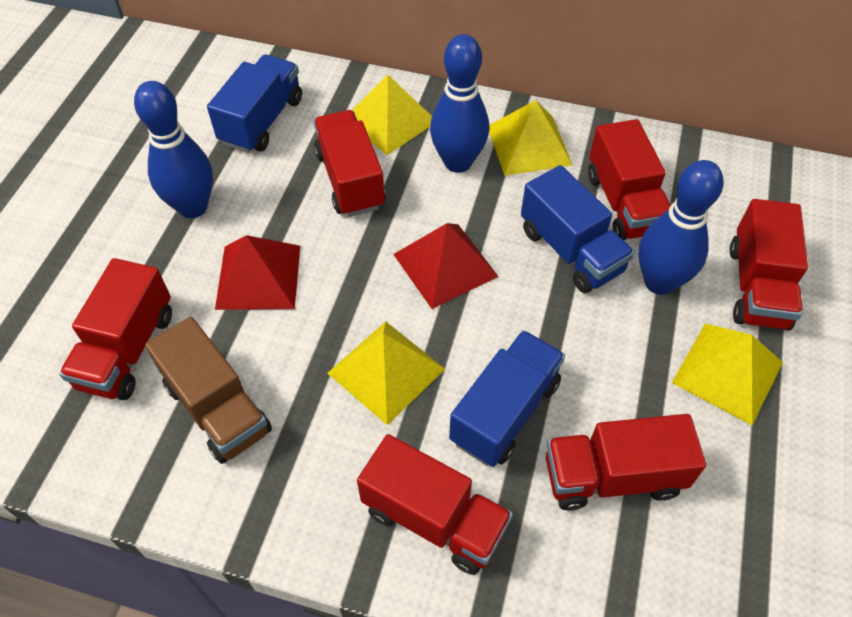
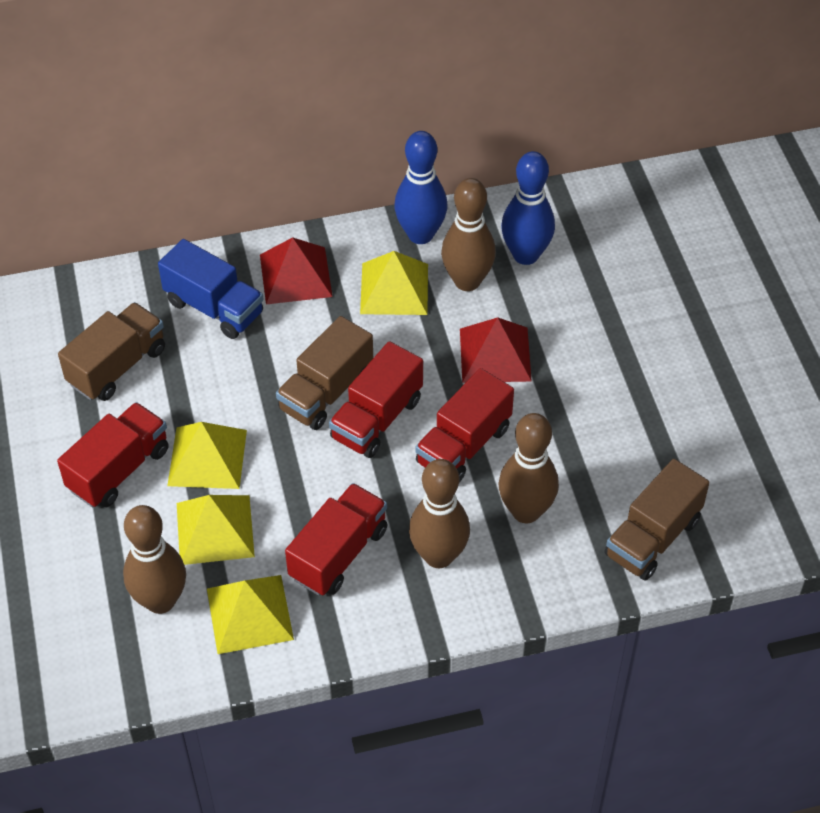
blue bowling pin: [134,81,213,218] [430,34,489,173] [639,160,724,295] = 3 -> [394,131,447,244] [501,151,555,265] = 2
blue truck: [207,55,302,153] [449,330,565,467] [521,165,634,293] = 3 -> [158,239,264,339] = 1
brown bowling pin: none = 0 -> [123,505,186,614] [409,459,470,568] [441,178,496,291] [499,413,559,523] = 4
brown truck: [145,317,272,464] = 1 -> [58,302,165,401] [276,316,373,430] [605,459,710,581] = 3
red truck: [59,258,172,400] [314,110,386,217] [357,434,513,575] [546,414,706,510] [588,119,671,240] [730,199,808,330] = 6 -> [57,402,169,507] [285,483,388,596] [329,341,423,458] [415,368,514,482] = 4

